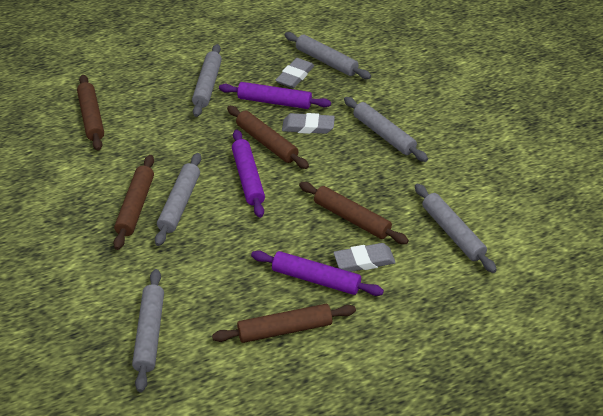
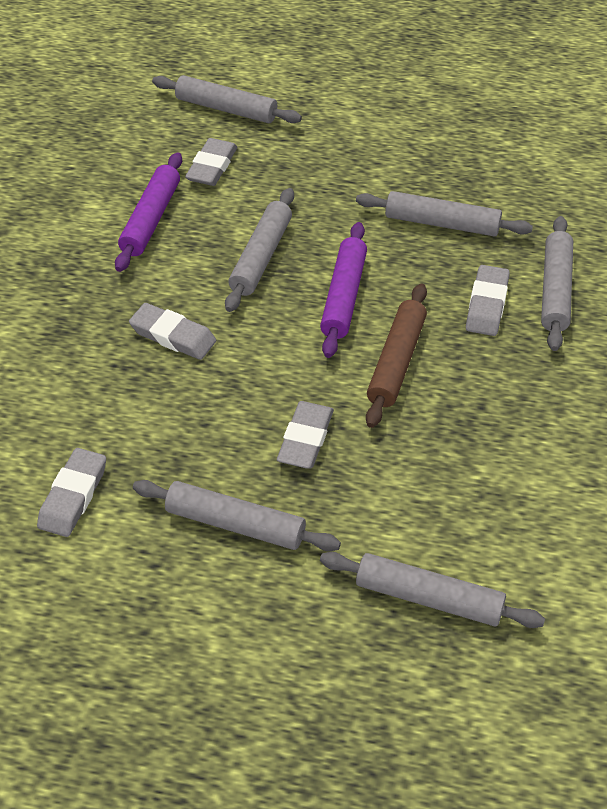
brown rolling pin: [77,75,104,151] [113,155,154,250] [212,304,356,343] [227,106,309,169] [299,182,409,244] = 5 -> [366,283,427,428] = 1
grey eraser: [275,58,314,88] [282,113,335,134] [333,243,396,272] = 3 -> [37,448,106,537] [129,303,216,360] [185,138,237,186] [277,401,334,469] [466,265,510,336] = 5
purple rolling pin: [219,82,331,109] [232,130,265,218] [251,250,384,296] = 3 -> [115,152,182,272] [320,222,367,358] = 2

